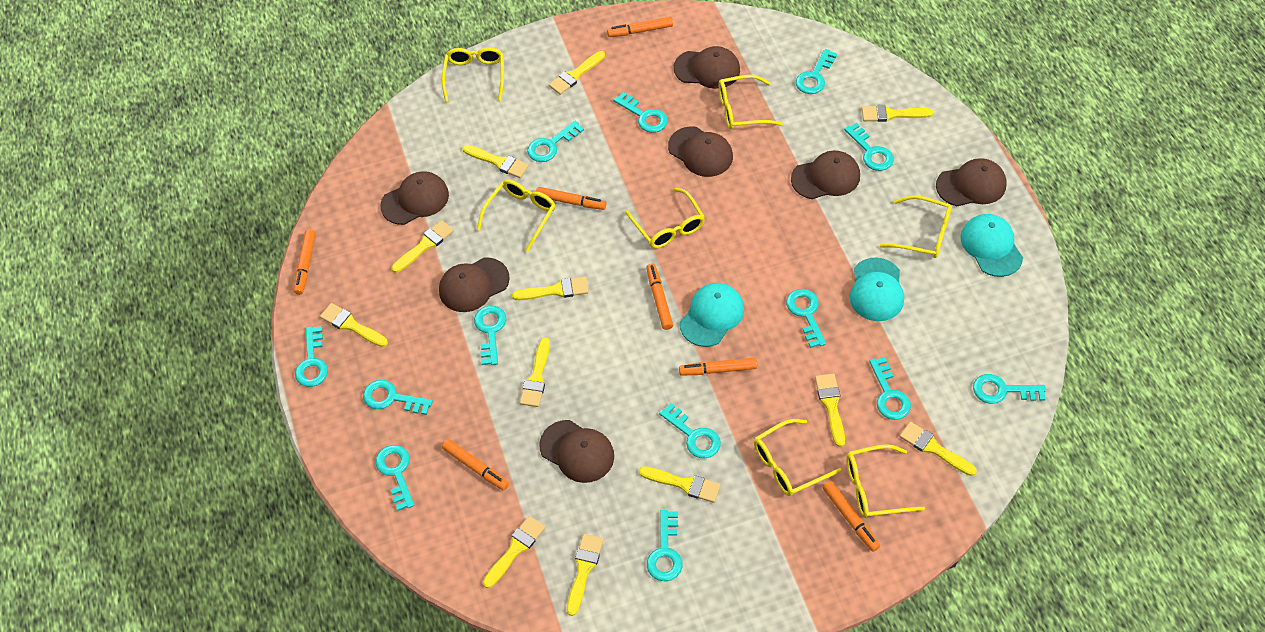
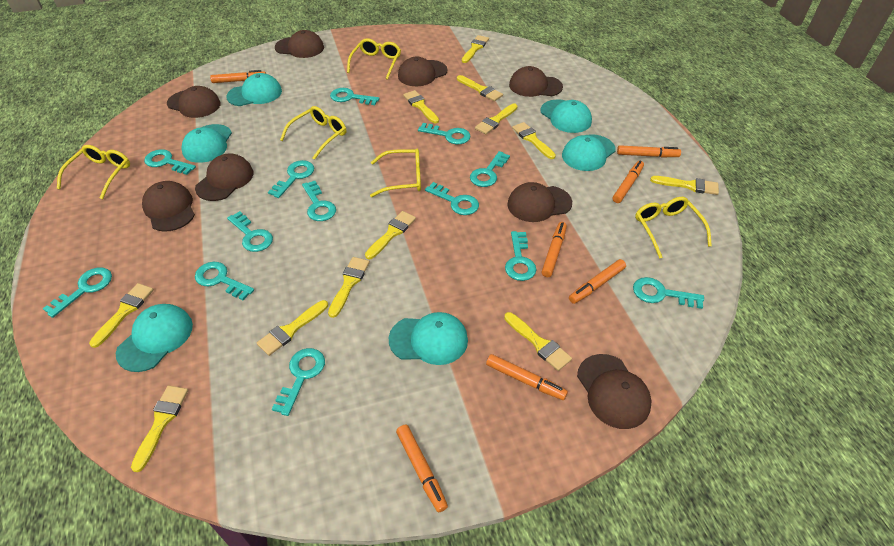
brown cap: [380,171,449,225] [439,257,510,312] [539,420,614,483] [668,126,733,177] [674,46,740,89] [791,151,860,199] [936,158,1007,206] = 7 -> [142,181,195,232] [167,86,221,118] [195,153,253,201] [275,30,324,58] [398,57,448,86] [507,182,572,222] [509,66,563,97] [577,354,652,429] = 8
turquoise cap: [680,283,744,347] [850,258,904,321] [961,214,1023,277] = 3 -> [116,304,193,372] [182,124,232,163] [226,73,282,106] [389,312,468,365] [540,99,592,133] [562,134,616,171] = 6
yellow glasses: [442,47,504,102] [477,180,556,252] [625,188,705,249] [719,75,783,129] [754,419,842,496] [847,444,925,518] [880,195,952,258] = 7 -> [57,145,130,199] [280,106,346,160] [347,38,401,80] [370,149,421,197] [635,197,712,259] = 5

